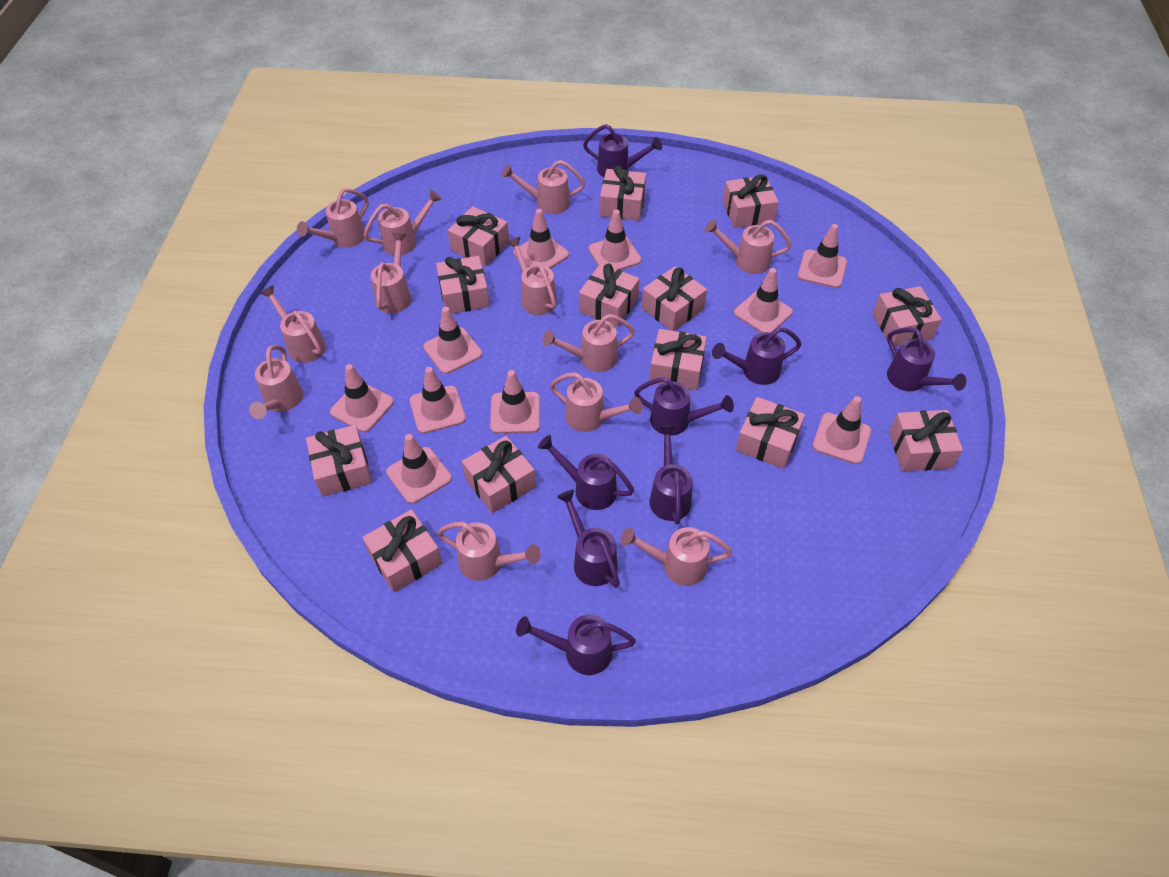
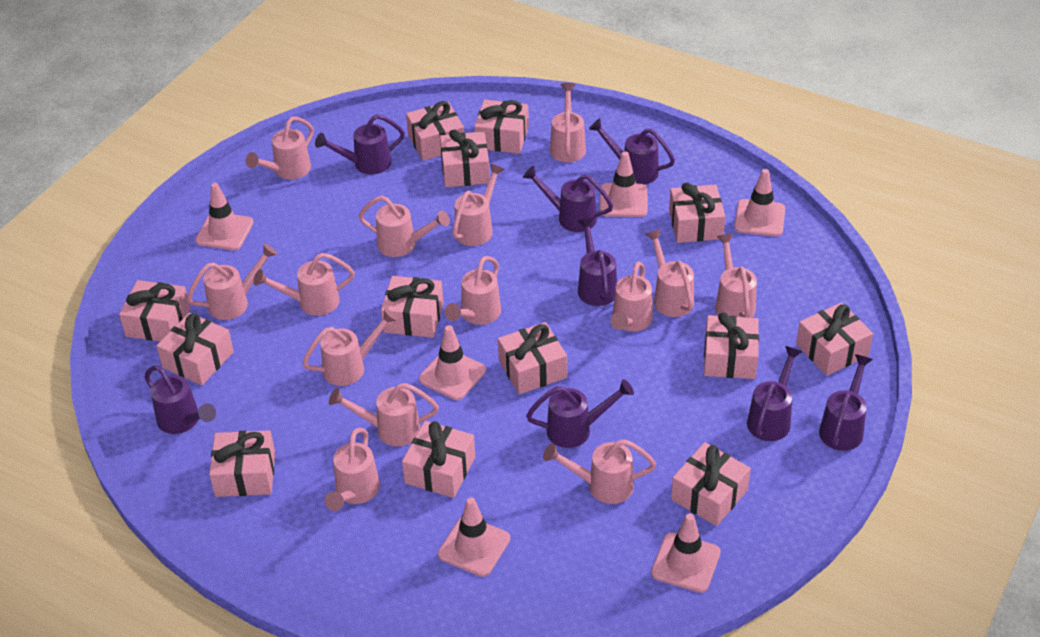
pink traffic cone: [330,364,394,432] [386,434,452,504] [410,367,466,434] [423,307,482,374] [490,370,540,434] [513,209,569,269] [588,210,641,270] [734,268,793,333] [798,224,847,288] [812,396,871,464] = 10 -> [195,183,254,250] [419,325,486,400] [438,497,510,577] [600,151,647,217] [651,514,721,593] [734,169,785,237] = 6
pink watering can: [249,345,303,419] [260,285,326,363] [297,188,369,248] [363,190,442,255] [371,232,411,313] [437,522,541,581] [502,160,585,214] [507,237,557,315] [542,314,635,372] [550,372,642,432] [621,527,732,586] [705,219,792,274] = 12 -> [187,244,277,320] [246,117,314,180] [253,253,355,316] [302,308,398,386] [325,428,380,511] [329,383,439,446] [358,196,450,257] [445,256,501,325] [452,164,505,246] [543,439,656,504] [550,83,586,162] [611,261,653,331] [645,229,694,317] [715,234,757,318] = 14

